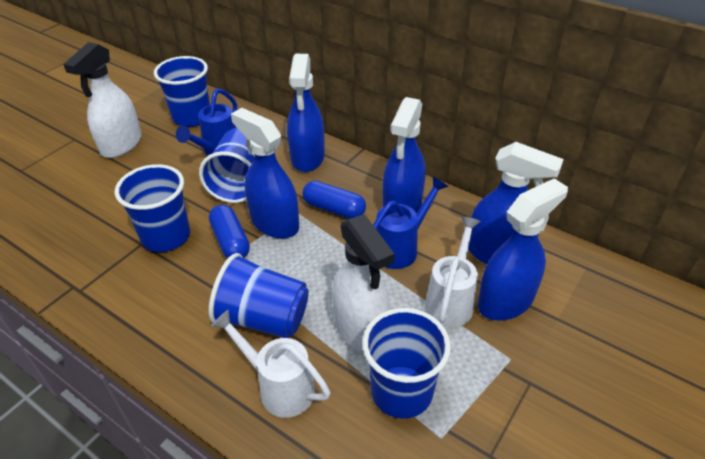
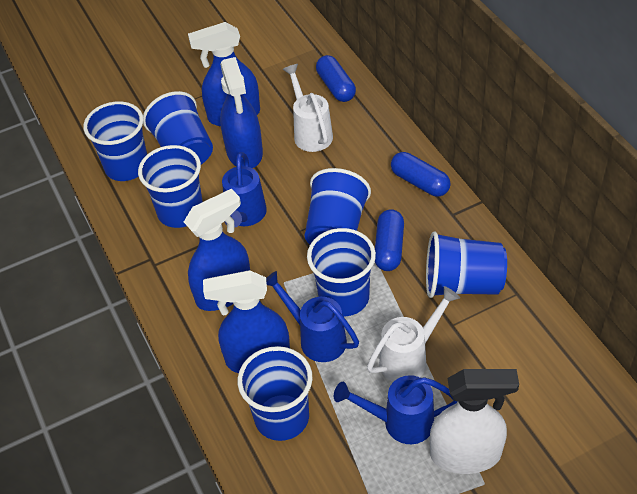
blue capsule: [209,205,250,258] [303,181,366,219] = 2 -> [316,55,356,102] [375,209,404,271] [391,152,451,197] = 3
blue cup: [115,164,190,252] [154,56,210,127] [199,128,255,203] [209,253,309,338] [362,308,451,419] = 5 -> [83,101,147,181] [138,145,203,228] [143,91,213,164] [238,346,313,441] [304,168,371,244] [307,228,376,317] [426,232,507,298] = 7
blue spray bottle: [231,108,299,239] [287,54,325,172] [382,97,425,213] [468,142,564,264] [478,178,568,321] = 5 -> [184,189,250,311] [188,22,260,127] [203,270,290,373] [220,57,263,168] = 4
blue watering can: [176,89,237,156] [373,176,448,269] = 2 -> [222,152,267,228] [266,271,359,362] [334,375,458,444] = 3
white spray bottle: [63,42,142,158] [332,214,394,354] = 2 -> [430,369,519,474] = 1

